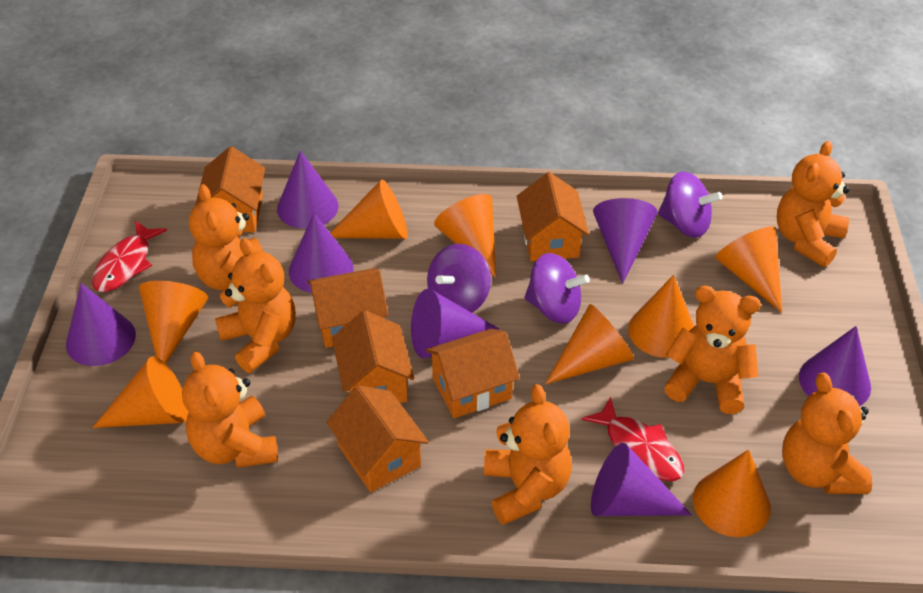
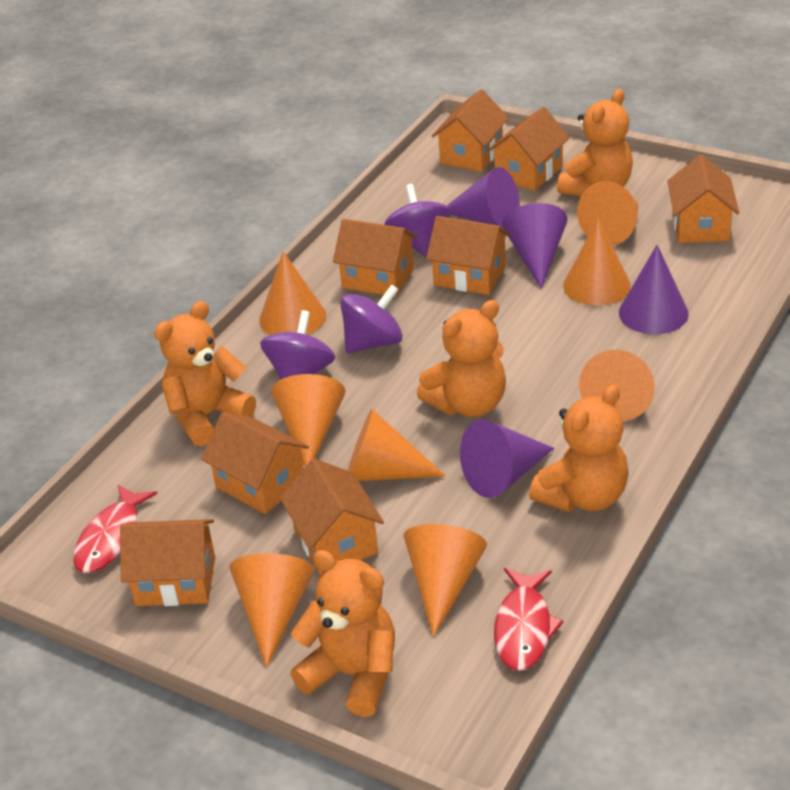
orange house: [195,146,265,232] [308,268,389,348] [326,385,429,492] [332,310,414,403] [426,329,520,418] [517,172,589,262] = 6 -> [120,519,215,606] [201,412,309,514] [280,459,384,575] [333,219,417,297] [426,216,510,295] [432,90,509,172] [487,107,570,191] [667,155,739,243] = 8
orange teddy bear: [182,351,278,468] [189,184,263,290] [215,238,296,373] [484,384,572,525] [664,286,761,414] [777,141,850,267] [782,372,872,494] = 7 -> [154,301,256,446] [290,550,395,717] [417,300,506,417] [529,384,629,512] [557,89,633,196] = 5
purple cone: [66,283,136,366] [277,151,339,229] [289,213,353,293] [411,289,499,359] [591,443,692,516] [593,198,658,283] [799,326,871,406] = 7 -> [447,167,520,228] [460,419,554,498] [502,203,567,289] [619,245,689,334] = 4

